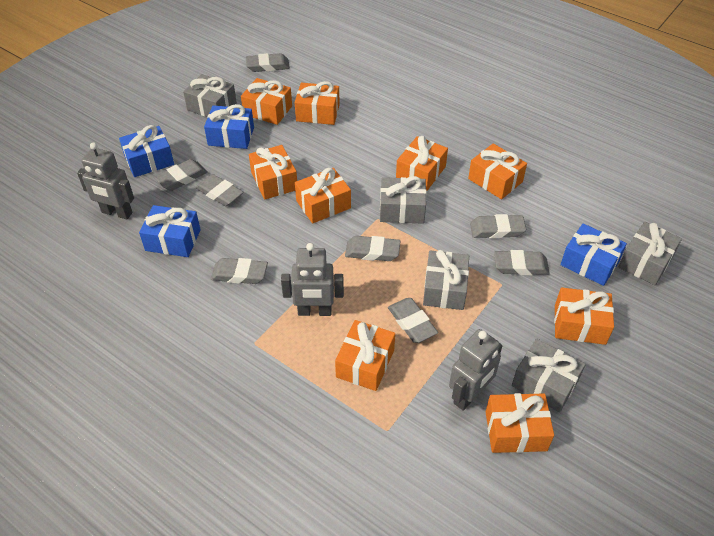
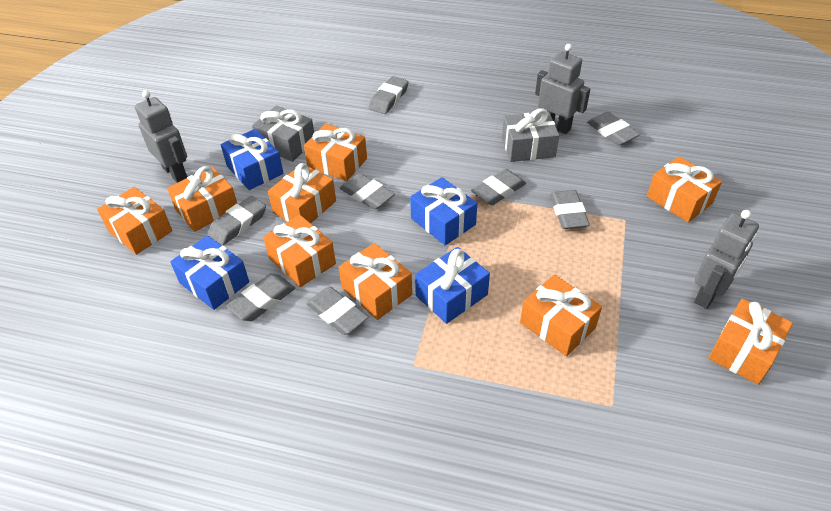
grey gift: [183,74,237,117] [380,176,427,224] [423,250,469,310] [512,339,586,412] [619,222,682,285] = 5 -> [252,106,314,162] [502,108,559,162] = 2

